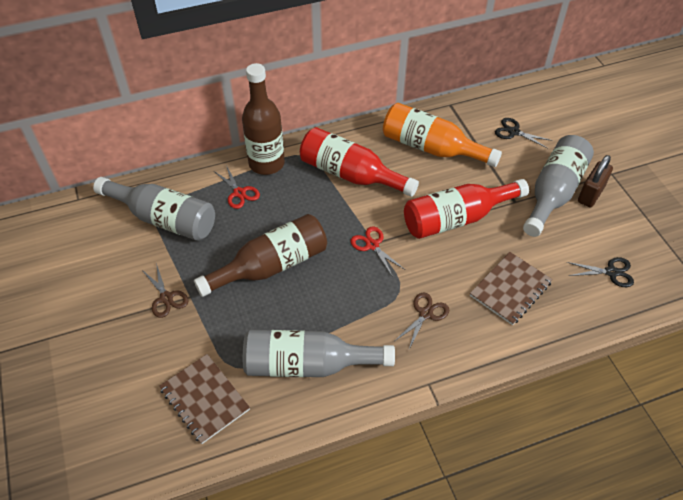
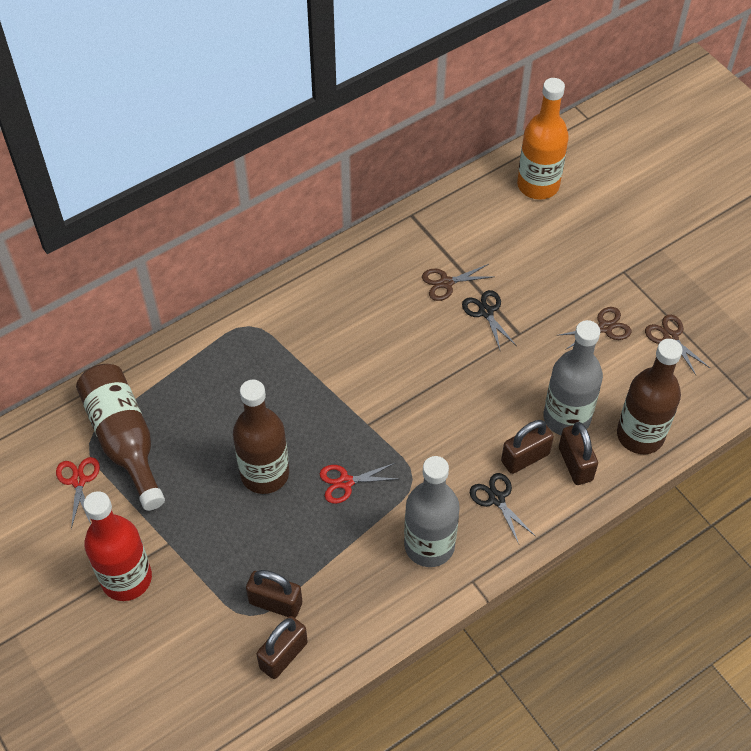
brown bottle: [194,214,327,297] [242,63,285,175] = 2 -> [76,364,165,511] [233,380,289,494] [617,339,682,454] = 3
brown notebook: [159,354,250,444] [470,252,553,325] = 2 -> none = 0
brown padlock: [578,155,613,207] = 1 -> [246,570,302,618] [256,616,308,679] [501,420,554,474] [559,422,598,485] = 4
brown scissors: [141,263,189,318] [395,293,449,351] = 2 -> [422,264,492,301] [559,307,631,350] [645,315,710,375] = 3
grey bottle: [93,177,215,241] [243,330,395,377] [523,135,594,237] = 3 -> [404,456,460,567] [543,320,603,435] = 2
red bottle: [300,127,419,197] [404,179,529,239] = 2 -> [83,491,152,601] = 1

